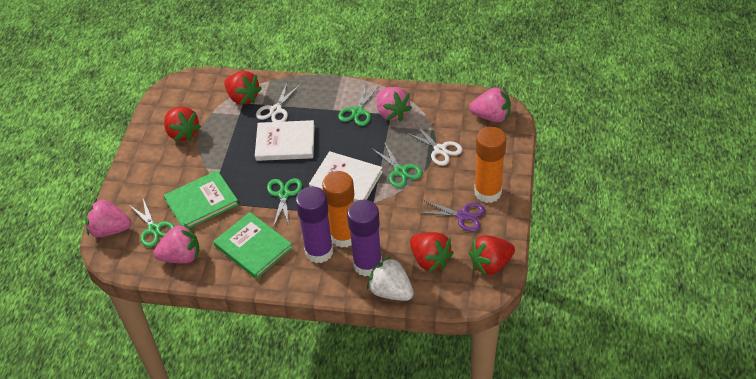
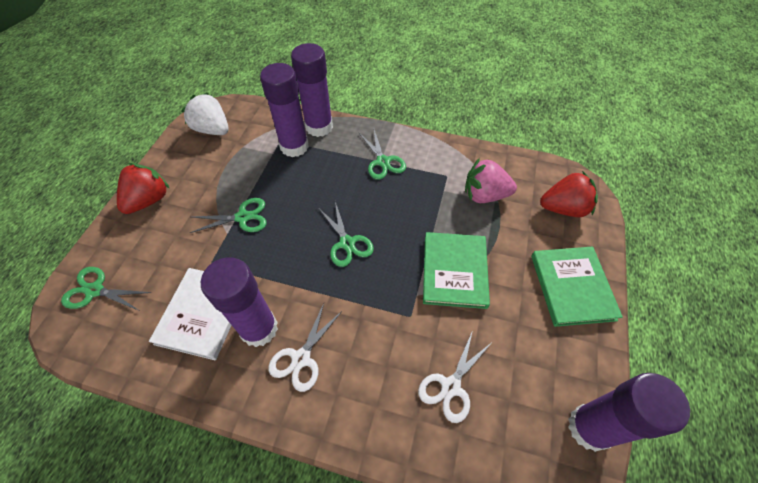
orange glue stick: [322,171,354,248] [474,127,507,203] = 2 -> none = 0
pink strawberry: [85,199,131,237] [153,223,200,264] [376,87,412,122] [469,87,511,122] = 4 -> [465,158,517,203] = 1
purple glue stick: [296,187,333,263] [347,200,382,277] = 2 -> [201,257,278,347] [260,63,309,157] [291,43,333,137] [568,373,690,452] = 4
purple scissors: [418,200,485,232] = 1 -> none = 0
red strawberry: [164,107,201,141] [224,71,262,105] [410,232,454,273] [469,235,515,277] = 4 -> [117,163,169,214] [540,171,598,217] = 2
white book: [255,120,315,161] [309,151,383,202] = 2 -> [149,268,232,360] = 1

